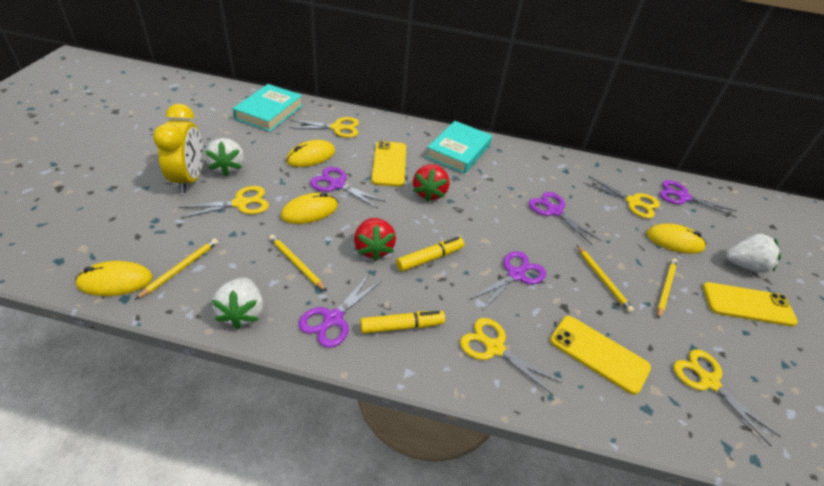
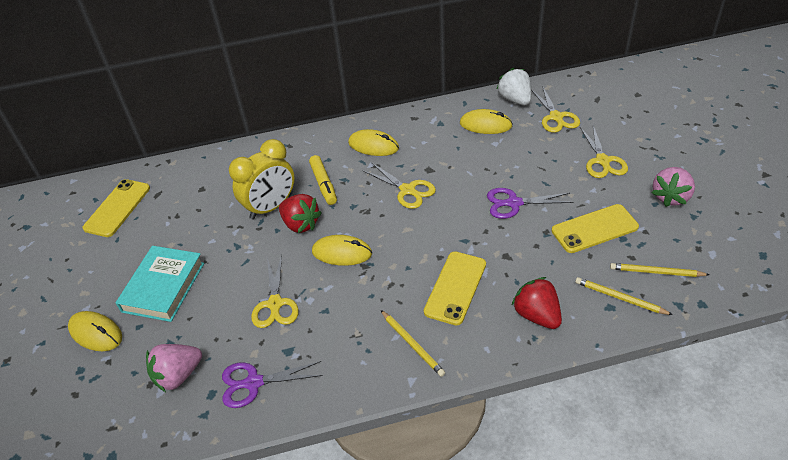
pink strawberry: none = 0 -> [146,344,202,392] [652,167,695,207] = 2
purple scissors: [298,273,383,348] [310,167,386,208] [470,251,546,311] [529,192,601,245] [660,180,737,218] = 5 -> [222,361,323,408] [487,188,574,219] = 2
turquoise book: [233,84,303,132] [426,121,492,174] = 2 -> [116,246,204,322] = 1
white strawberry: [205,138,244,177] [212,277,263,329] [725,234,781,273] = 3 -> [497,68,531,105] = 1
yellow marker: [360,311,445,334] [396,237,464,272] = 2 -> [309,155,337,205] = 1
yellow pencil: [135,238,218,300] [269,235,327,291] [577,245,634,313] [657,258,678,319] = 4 -> [381,310,445,377] [575,277,673,315] [610,263,710,277] = 3
yellow scissors: [179,186,269,218] [289,117,359,138] [460,318,562,396] [584,176,660,219] [673,349,781,446] = 5 -> [251,255,299,328] [362,162,436,209] [531,86,580,133] [580,125,628,178] = 4

